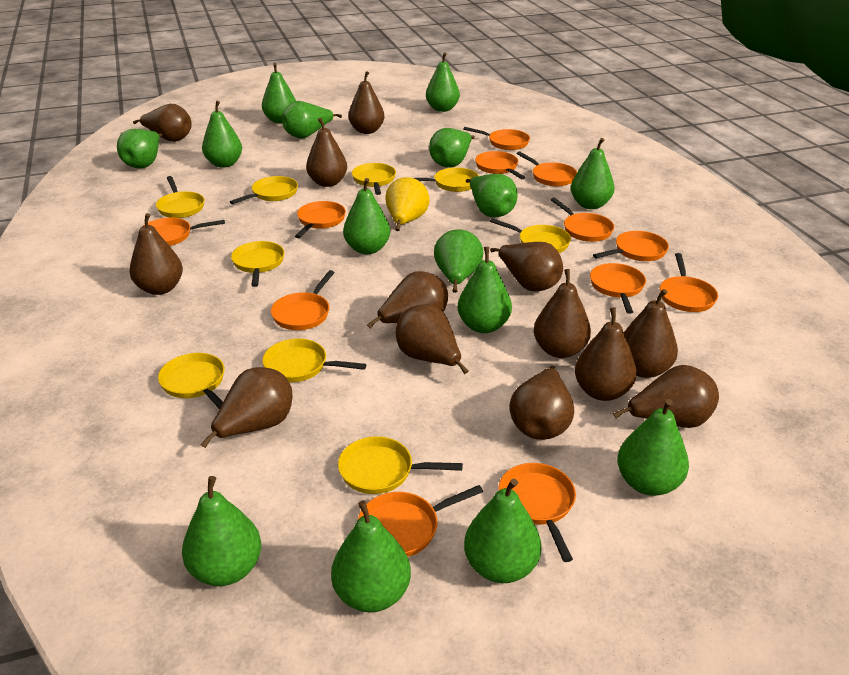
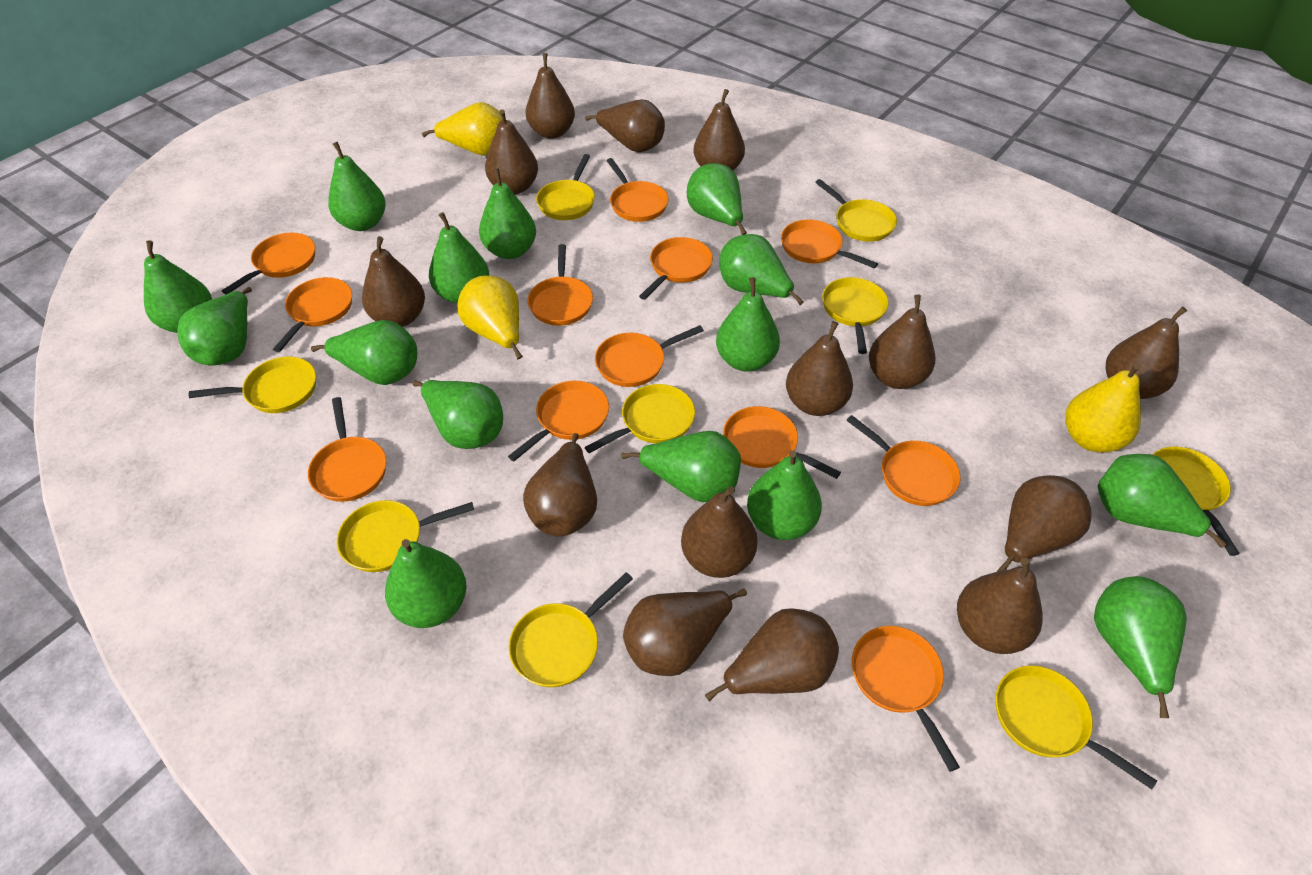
brown pear: [129,213,183,295] [133,104,192,142] [200,367,293,448] [306,118,347,187] [348,71,384,134] [367,271,448,328] [396,304,468,374] [490,242,563,291] [509,366,574,440] [534,269,591,358] [575,307,637,401] [613,365,719,428] [624,289,678,378] = 13 -> [362,236,425,327] [485,109,538,194] [523,433,597,536] [526,53,575,139] [585,99,665,152] [623,589,747,676] [681,486,758,578] [694,89,745,170] [705,608,839,701] [786,321,853,416] [869,294,935,389] [957,558,1043,654] [997,475,1092,571] [1106,307,1187,399] = 14
yellow pear: [385,177,430,231] = 1 -> [422,102,502,156] [457,275,523,359] [1065,363,1141,452] = 3

